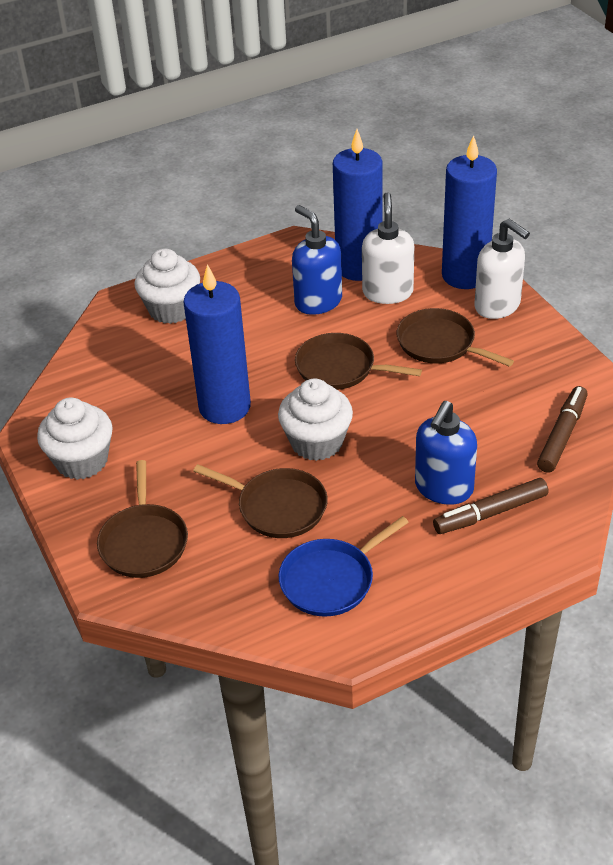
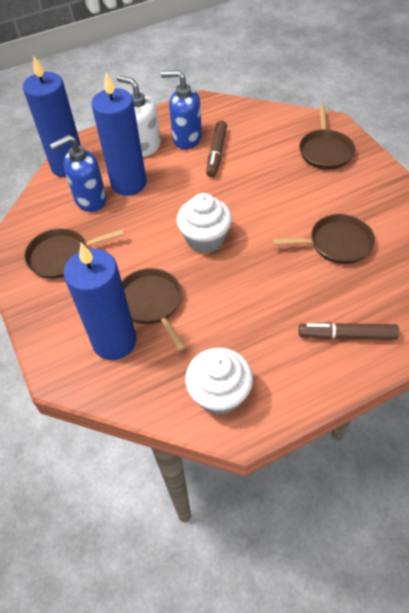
blue pan: [279,516,409,617] = 1 -> none = 0
white cupcake: [37,398,113,480] [134,249,200,324] [278,378,353,461] = 3 -> [177,193,232,254] [185,348,253,415] = 2
white soap dispenser: [362,192,414,304] [474,219,530,319] = 2 -> [117,75,161,157] = 1

